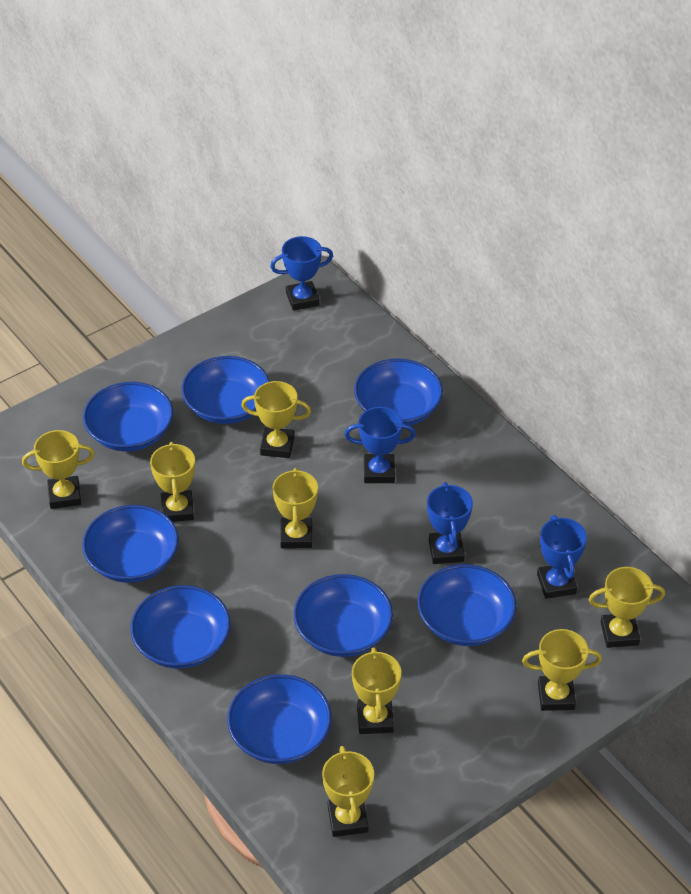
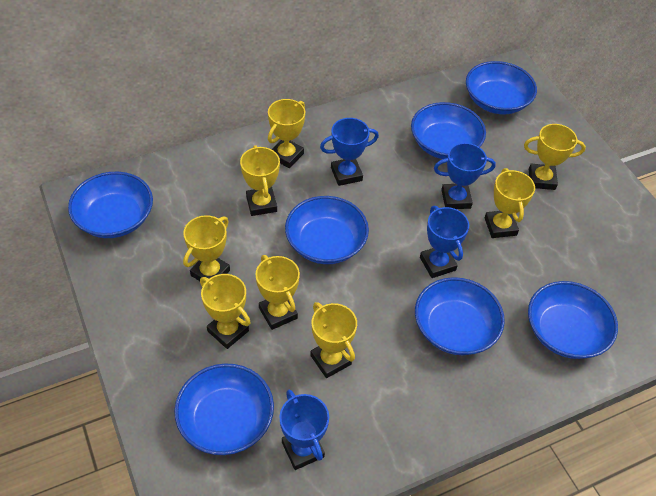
blue bowl: [82,505,179,583] [83,382,173,452] [130,585,231,669] [181,356,270,424] [227,674,331,764] [294,574,393,657] [354,358,443,425] [417,564,517,646] = 8 -> [68,172,153,238] [174,364,274,455] [285,196,369,264] [411,102,486,159] [415,277,505,355] [466,61,537,114] [528,281,618,359] = 7

